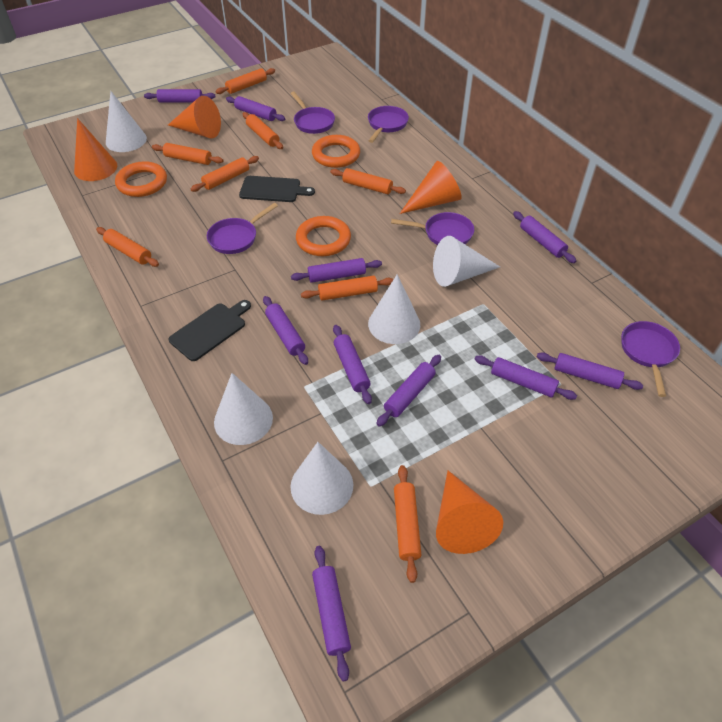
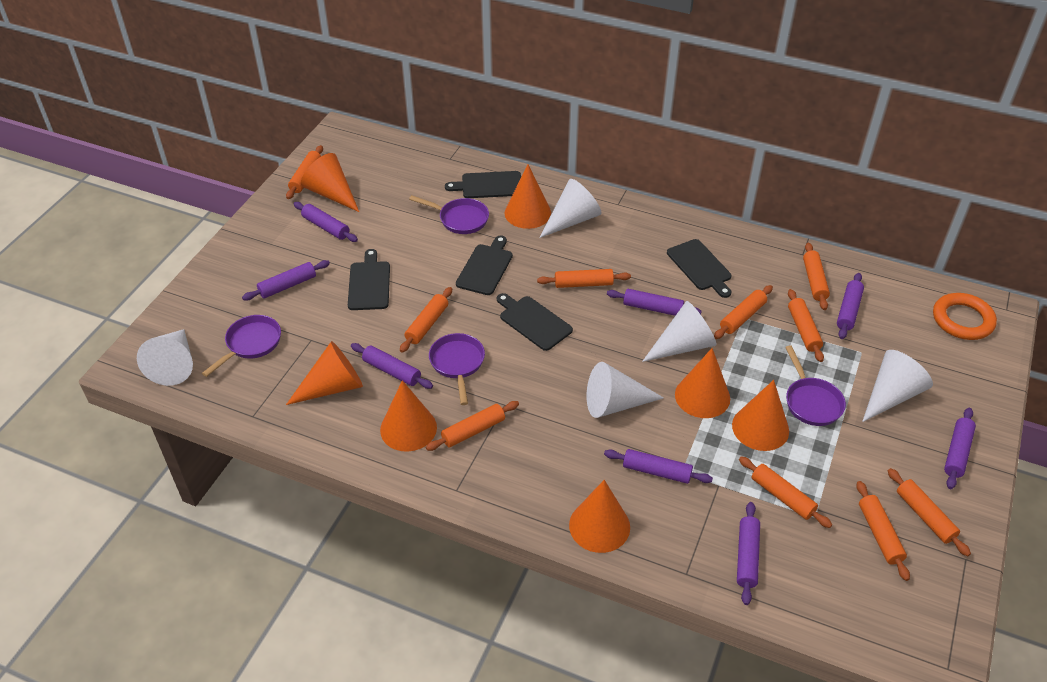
black cutting board: [169,300,251,361] [239,176,315,202] = 2 -> [348,249,390,310] [445,171,521,198] [456,235,513,295] [497,293,573,351] [667,239,732,298] = 5
orange cone: [74,118,117,181] [168,96,221,138] [400,161,462,214] [436,471,503,554] = 4 -> [286,341,363,405] [301,153,359,212] [380,380,437,452] [505,164,551,229] [569,480,630,553] [675,348,730,418] [732,380,789,451] = 7
orange ring: [115,161,167,197] [296,216,351,256] [312,135,360,168] = 3 -> [933,293,997,340] = 1
orange rolling pin: [96,227,159,267] [152,143,223,165] [191,156,259,192] [216,68,275,94] [243,112,283,149] [301,275,394,301] [330,168,406,194] [394,465,421,583] = 8 -> [286,145,323,199] [400,287,452,353] [426,401,519,451] [537,269,631,288] [714,285,773,339] [739,456,832,528] [788,289,824,362] [803,243,830,310] [856,481,910,581] [888,468,971,556] = 10
purple pan: [207,203,278,254] [290,91,335,134] [368,106,409,143] [391,212,474,245] [621,321,680,397] = 5 -> [202,315,281,377] [409,195,489,234] [429,333,485,405] [785,346,846,426] = 4
purple rolling pin: [144,89,215,103] [226,96,285,121] [263,296,308,365] [291,258,382,283] [312,546,351,682] [333,325,372,404] [376,355,441,427] [475,355,577,400] [513,211,576,263] [537,352,643,390] = 10 -> [242,260,330,300] [294,202,358,242] [351,343,433,389] [604,449,713,484] [607,289,702,316] [737,502,760,605] [837,273,864,339] [944,408,976,489] = 8

